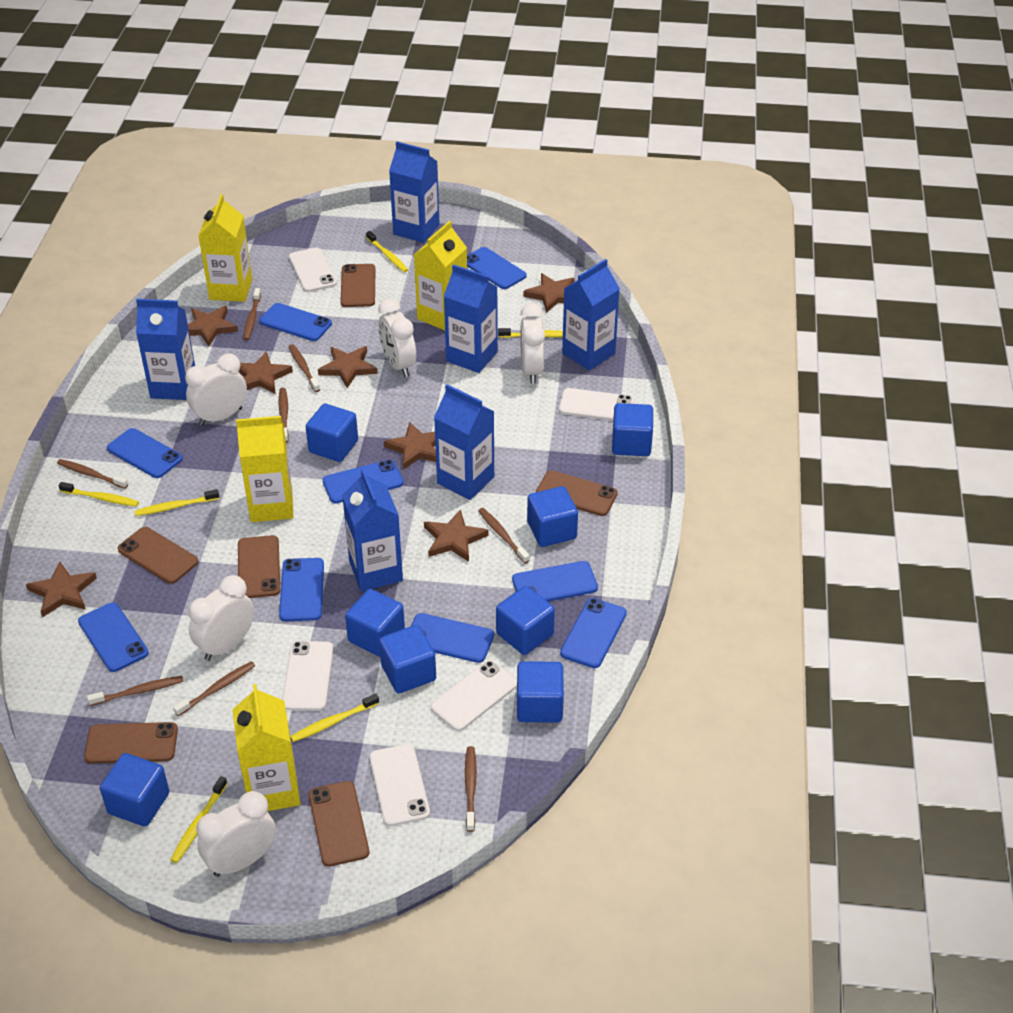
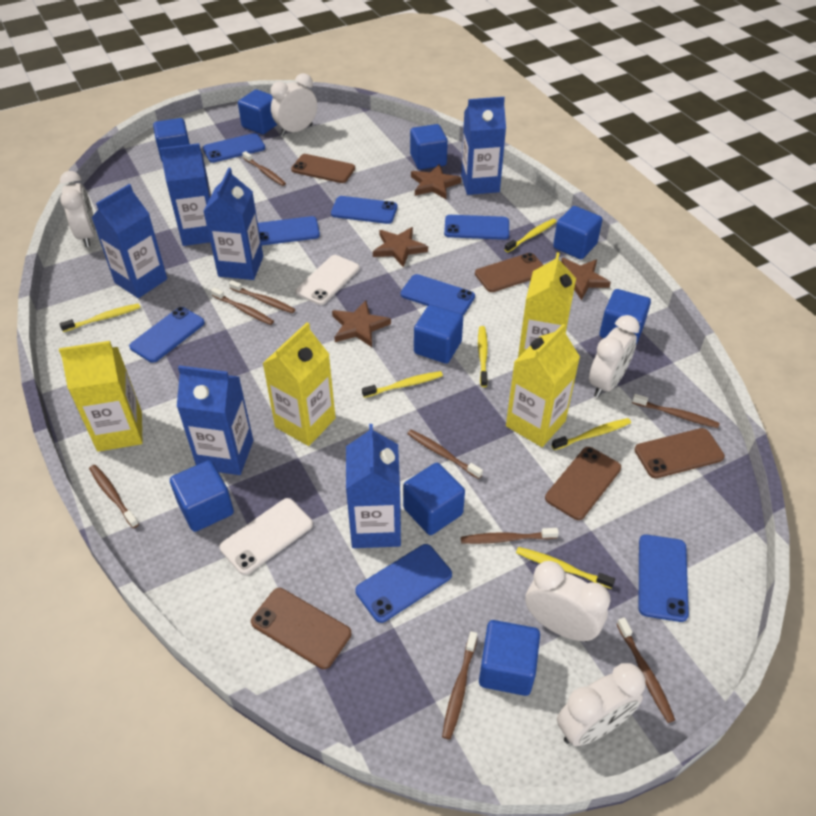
blue cube: [100,753,169,827] [306,404,358,462] [345,589,405,657] [379,625,436,693] [496,586,555,655] [517,661,564,723] [527,486,578,547] [612,403,653,456] = 8 -> [153,118,190,163] [170,460,234,532] [238,89,278,135] [403,463,465,535] [410,124,448,170] [414,305,463,364] [479,620,540,696] [553,206,602,259] [599,289,651,345] = 9
blue phone: [78,603,149,672] [107,428,183,478] [259,303,332,341] [279,558,324,621] [322,460,404,504] [411,613,494,663] [467,247,527,289] [512,561,598,602] [560,598,627,668] = 9 -> [129,307,205,363] [203,133,265,163] [258,216,320,245] [331,196,397,224] [355,544,452,623] [401,274,475,315] [444,215,509,240] [639,535,689,622] = 8
brown phone: [84,722,178,764] [118,527,198,584] [238,535,280,598] [309,781,369,867] [340,264,376,307] [536,470,618,516] = 6 -> [251,588,351,669] [291,154,355,183] [475,253,543,292] [545,447,621,520] [635,428,725,478] = 5
brown star: [26,561,97,617] [188,306,238,347] [238,351,293,394] [318,346,378,388] [384,422,436,469] [424,509,489,562] [523,273,575,313] = 7 -> [332,301,391,347] [373,227,428,267] [411,164,461,199] [561,258,611,300] = 4
brown toothbrush: [57,459,128,489] [87,676,184,706] [173,661,255,716] [243,288,261,340] [279,388,289,443] [288,344,320,392] [465,746,477,832] [478,508,530,563] = 8 -> [89,465,139,528] [211,287,274,325] [229,280,295,313] [242,151,286,186] [407,430,483,479] [442,631,478,740] [461,528,559,544] [617,617,675,723] [632,394,720,428] = 9
white phone: [282,641,334,711] [289,248,337,292] [369,744,430,826] [431,660,517,731] [559,388,634,421] = 5 -> [220,498,313,575] [295,255,360,305] = 2

